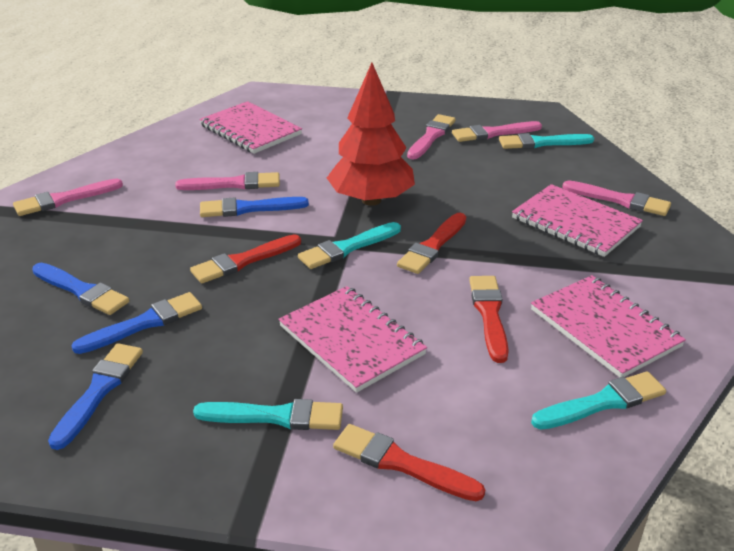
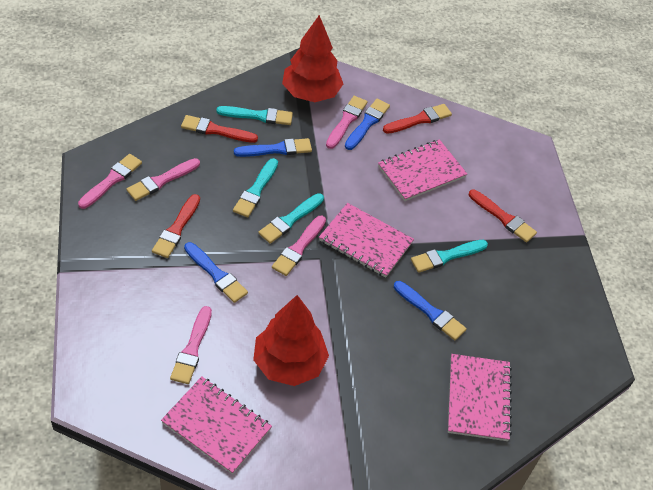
red tree: [327,63,415,206] = 1 -> [253,295,329,386] [282,15,343,102] = 2

